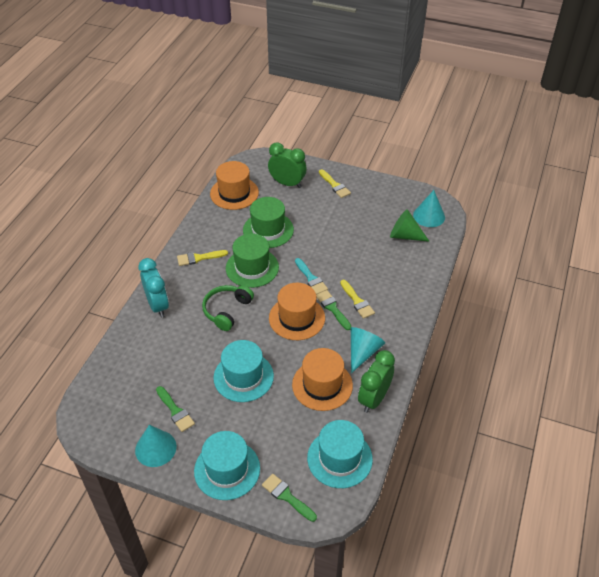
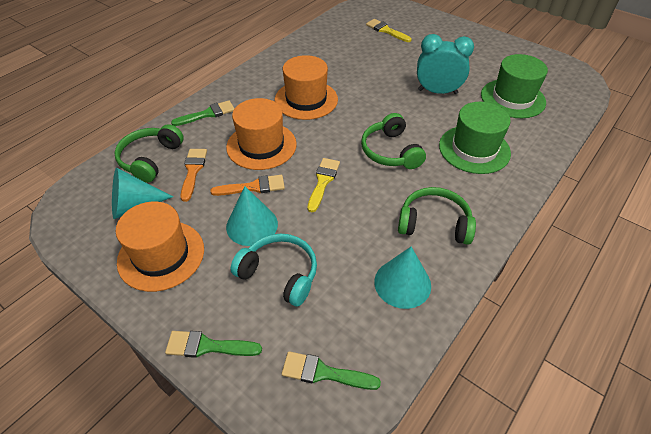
green clock: [268,143,307,188] [358,350,395,413] = 2 -> none = 0
green cone: [390,209,430,242] = 1 -> none = 0
green headphones: [202,285,254,331] = 1 -> [114,124,184,183] [361,113,426,169] [398,187,476,245] = 3
orange brush: none = 0 -> [181,149,207,202] [211,175,285,196] = 2
turquoise brush: [295,258,328,295] = 1 -> none = 0
turquoise hat: [194,431,260,500] [214,340,274,402] [307,420,373,488] = 3 -> none = 0
turquoise headphones: none = 0 -> [231,233,317,307] = 1
yellow brush: [177,250,228,266] [319,169,351,198] [340,280,375,319] = 3 -> [308,158,340,212] [366,19,412,42] = 2

